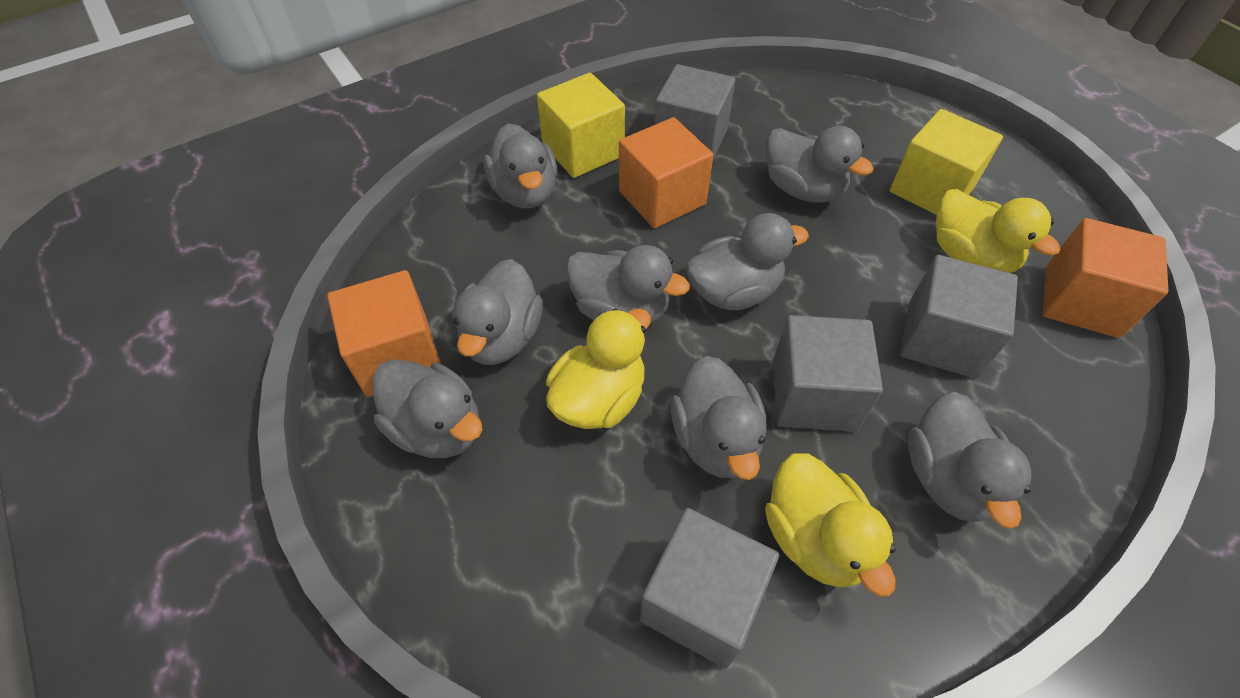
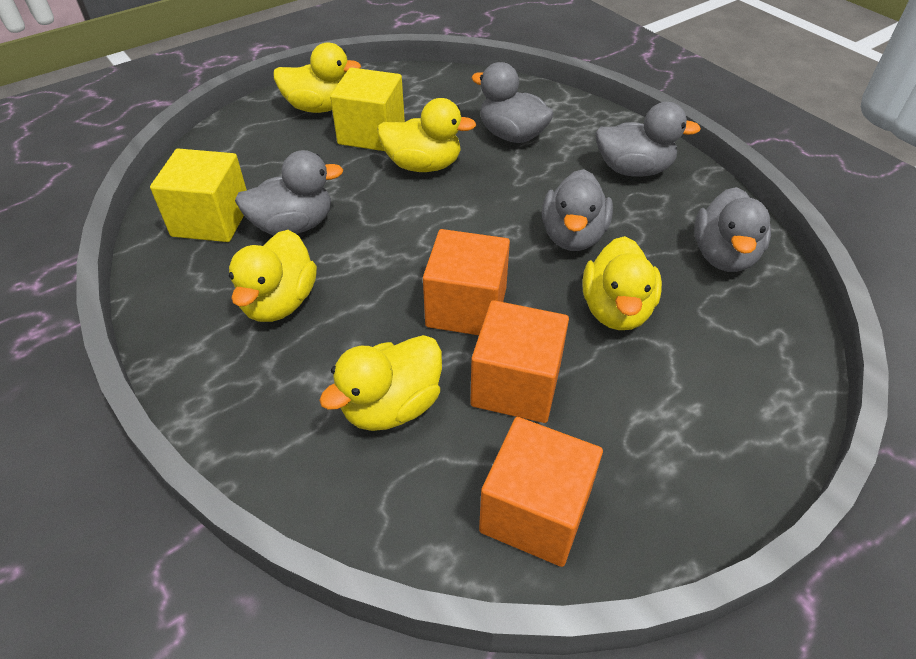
grey cube: [640,508,779,668] [655,64,735,160] [773,315,883,432] [900,255,1018,379] = 4 -> none = 0
grey duck: [372,359,483,458] [453,259,543,365] [484,123,557,209] [566,245,690,324] [671,356,767,480] [686,213,809,310] [766,126,874,203] [908,392,1031,529] = 8 -> [235,150,343,235] [471,62,554,143] [542,169,613,251] [595,102,701,177] [694,187,771,272] = 5
yellow duck: [546,309,651,429] [765,453,896,597] [935,189,1060,273] = 3 -> [229,230,317,322] [273,43,361,113] [319,335,442,431] [377,98,476,172] [582,236,662,330] = 5

